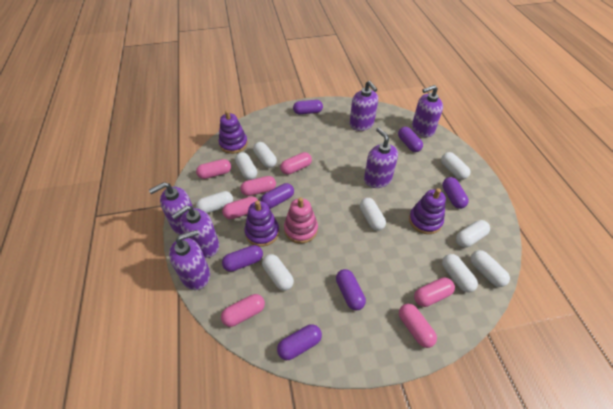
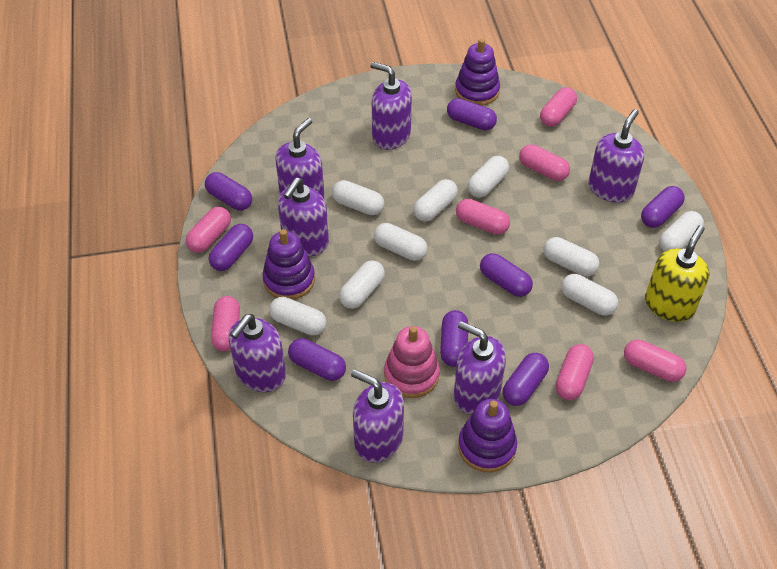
purple capsule: [222,245,263,272] [261,183,294,209] [277,324,322,360] [293,100,323,114] [336,269,366,310] [398,127,423,152] [442,177,469,209] = 7 -> [205,172,252,211] [209,224,253,271] [288,338,346,381] [440,310,468,367] [447,98,497,131] [480,253,533,297] [503,353,549,406] [641,186,685,228] = 8
purple soap dispenser: [149,182,193,235] [169,230,210,290] [172,206,219,258] [349,81,378,131] [364,127,398,188] [412,85,443,137] = 6 -> [229,314,286,392] [275,118,325,198] [278,177,329,256] [351,369,404,463] [370,62,412,150] [454,321,506,415] [589,109,644,202] = 7
yellow soap dispenser: none = 0 -> [645,225,709,322] = 1

